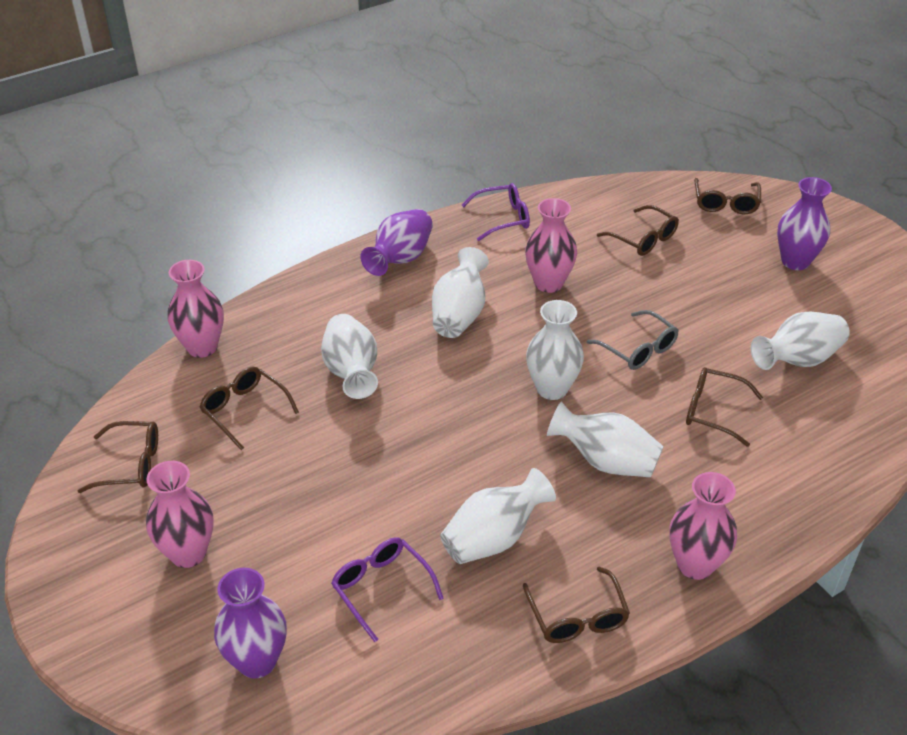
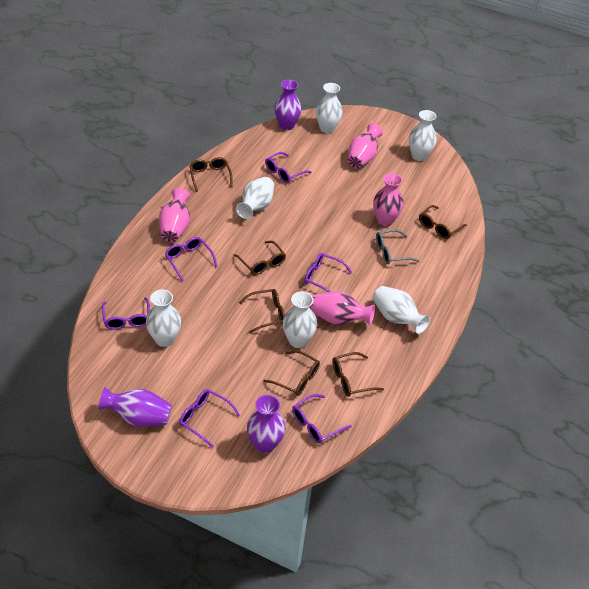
purple glasses: [331,537,444,642] [461,183,530,241] = 2 -> [102,297,150,330] [165,237,218,281] [179,389,240,448] [265,152,312,183] [292,394,352,444] [304,253,352,292] = 6

